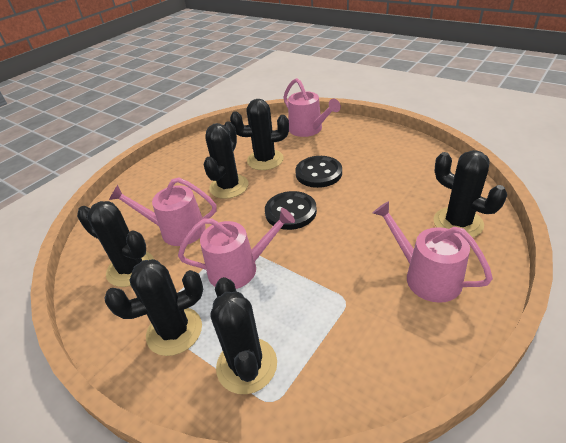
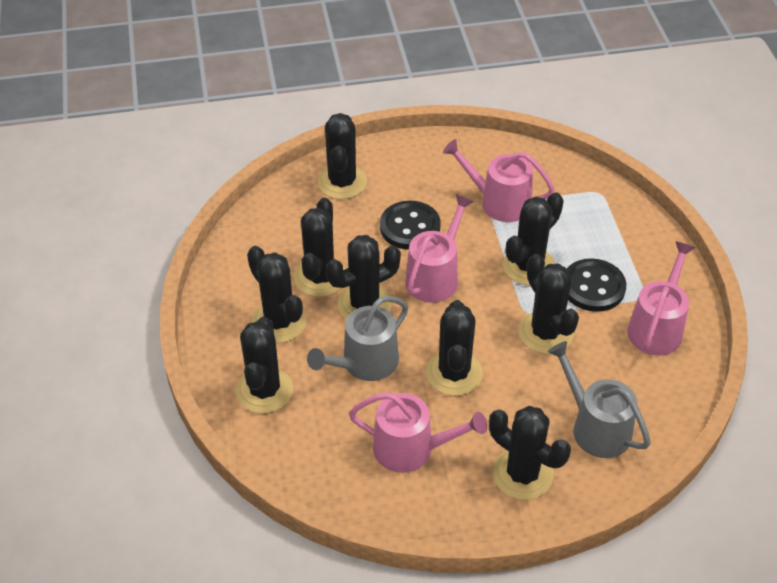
black cactus: [77,201,154,287] [105,259,203,356] [203,121,248,199] [211,277,277,394] [230,99,289,170] [434,150,507,237] = 6 -> [236,317,293,413] [247,246,307,343] [294,198,345,297] [318,113,367,199] [326,235,401,319] [426,300,483,396] [489,406,571,500] [503,192,564,285] [518,254,579,354] = 9
grey watering can: none = 0 -> [307,296,409,381] [548,341,651,458] = 2

